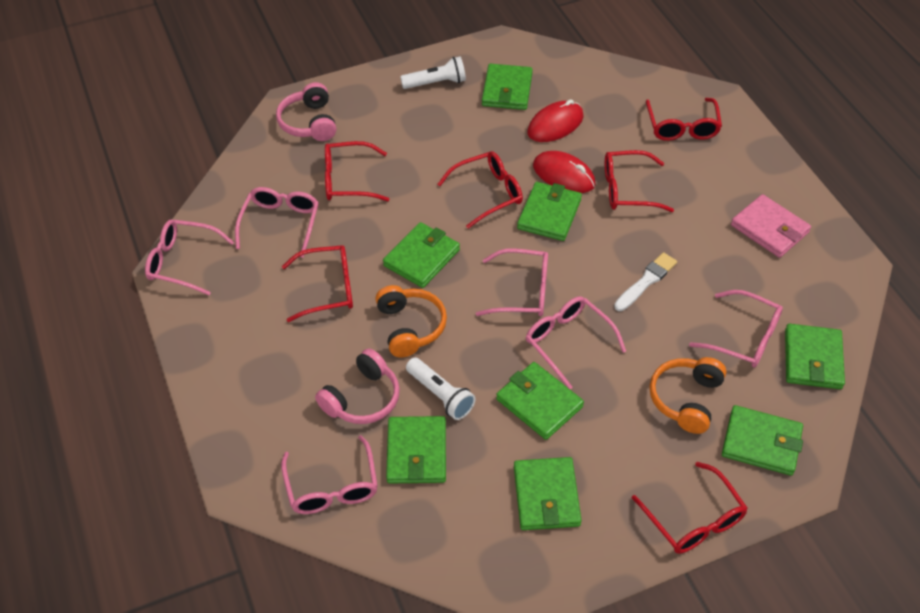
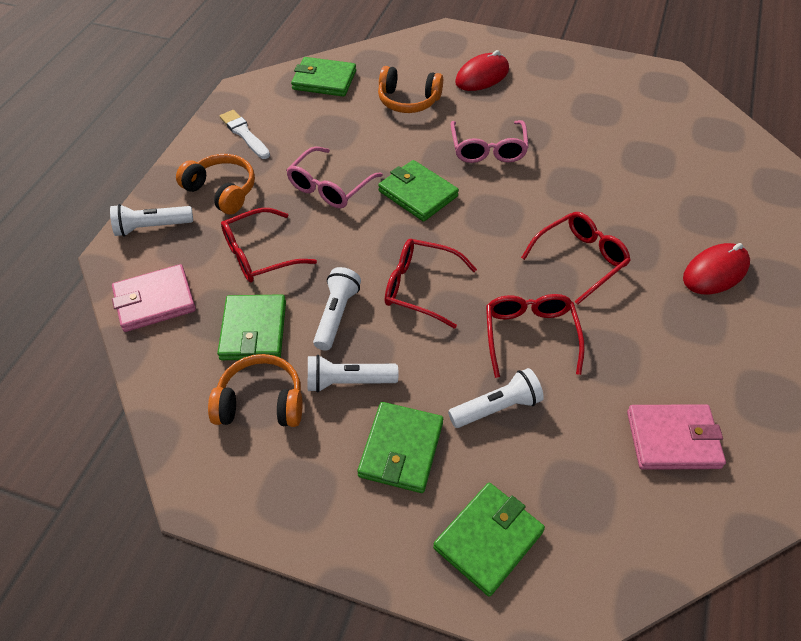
green wallet: [383,222,460,288] [386,416,446,483] [482,64,533,110] [496,362,584,440] [514,457,582,530] [517,182,582,241] [722,405,803,476] [785,324,845,389] = 8 -> [217,294,286,360] [291,57,356,97] [357,402,443,493] [378,160,459,222] [433,483,545,597] = 5
orange headphones: [375,285,447,357] [649,357,726,434] = 2 -> [176,154,255,215] [208,354,303,427] [378,66,443,113] = 3
pink glasses: [145,219,234,295] [235,187,319,258] [281,435,378,514] [476,248,548,316] [526,296,626,389] [689,290,783,368] = 6 -> [286,146,383,208] [451,120,529,163] = 2
pink headphones: [276,82,336,141] [315,348,400,424] = 2 -> none = 0
pink wallet: [731,194,811,258] = 1 -> [112,264,196,332] [627,404,726,470] = 2
red glasses: [282,245,353,322] [325,141,389,201] [438,151,523,229] [605,150,674,212] [632,462,748,554] [646,98,722,141] = 6 -> [221,208,317,283] [385,239,477,329] [486,294,585,378] [521,212,631,305] = 4
white flashlight: [400,56,466,89] [406,357,476,420] = 2 -> [110,204,193,237] [308,355,398,393] [313,267,361,351] [448,368,544,428] = 4

